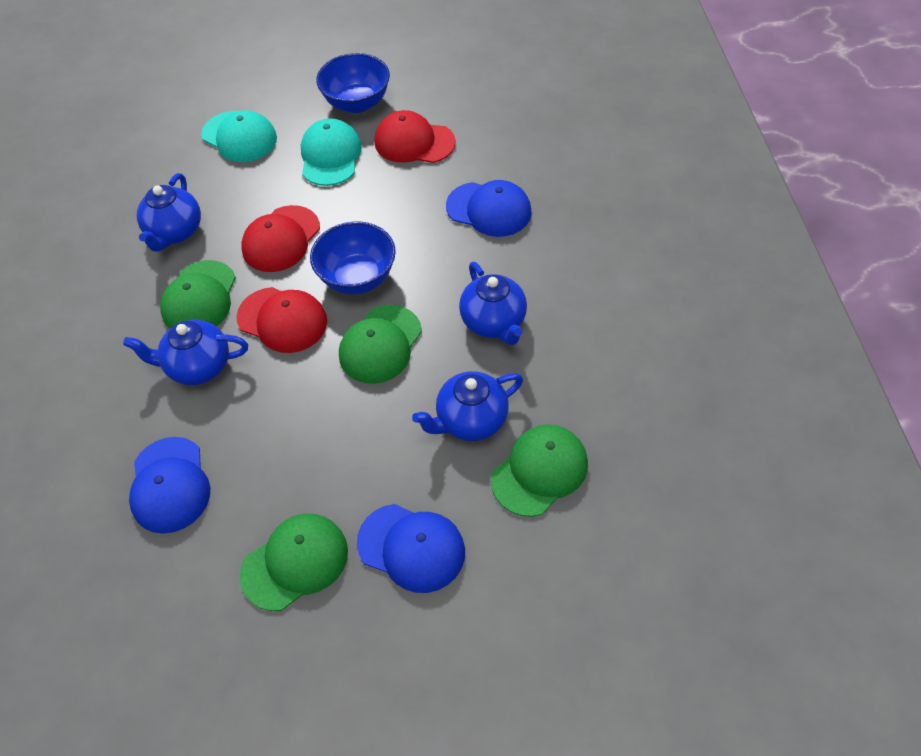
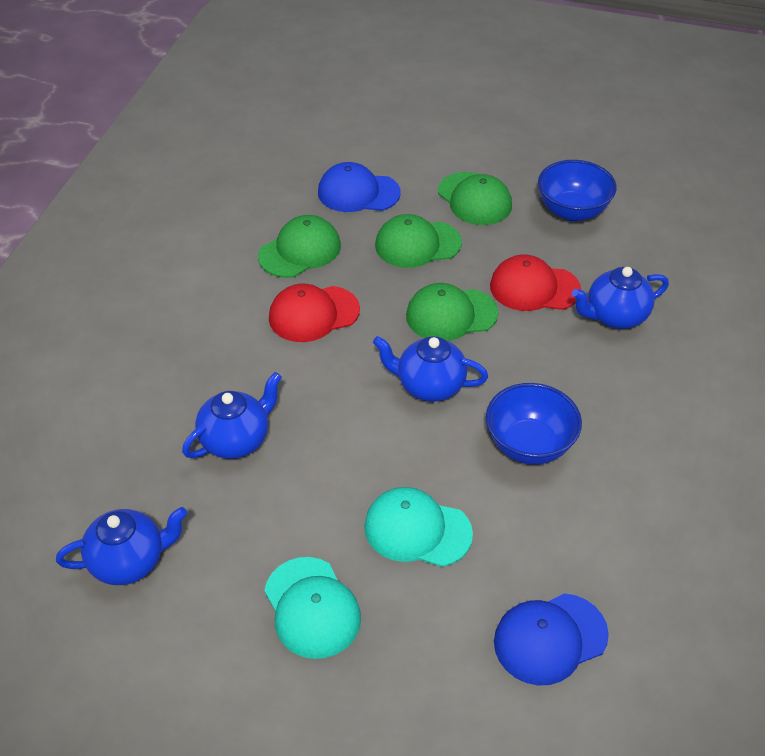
blue cap: [129,437,210,534] [357,504,465,593] [446,180,532,237] = 3 -> [318,162,401,212] [494,593,609,685] = 2
red cap: [236,287,327,353] [241,205,320,272] [375,110,456,163] = 3 -> [269,284,360,342] [490,255,581,311] = 2

